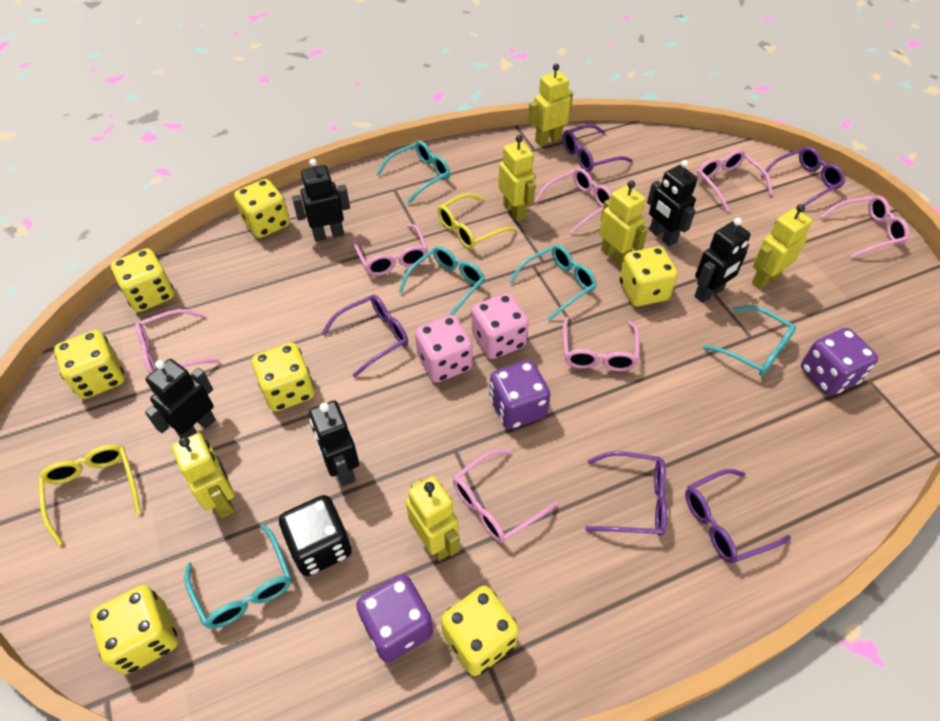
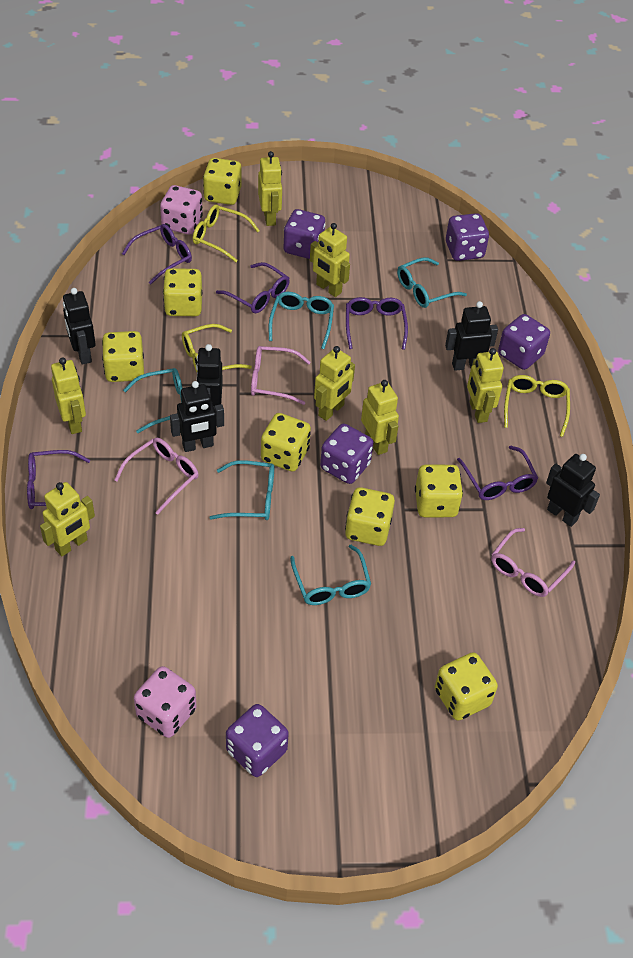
black dice: [279,495,352,576] = 1 -> none = 0
pink glasses: [135,309,220,374] [353,224,428,276] [453,449,558,543] [534,168,612,234] [563,317,639,371] [697,150,773,212] [820,195,909,258] = 7 -> [114,438,199,515] [251,346,311,405] [491,528,575,597] = 3
purple dice: [356,574,433,663] [489,360,551,429] [801,328,878,396] = 3 -> [226,704,289,777] [283,209,326,259] [320,424,373,484] [446,213,489,261] [498,314,550,370] = 5
yellow glasses: [38,445,141,546] [438,193,517,249] = 2 -> [182,324,252,372] [193,205,260,262] [504,375,570,437] = 3
yellow robot: [172,433,235,519] [406,476,460,561] [498,135,536,221] [528,64,573,146] [599,180,648,267] [752,204,812,289] = 6 -> [40,482,95,556] [51,358,86,434] [258,151,282,226] [310,223,350,297] [314,346,355,421] [361,380,399,455] [467,348,504,423] = 7

